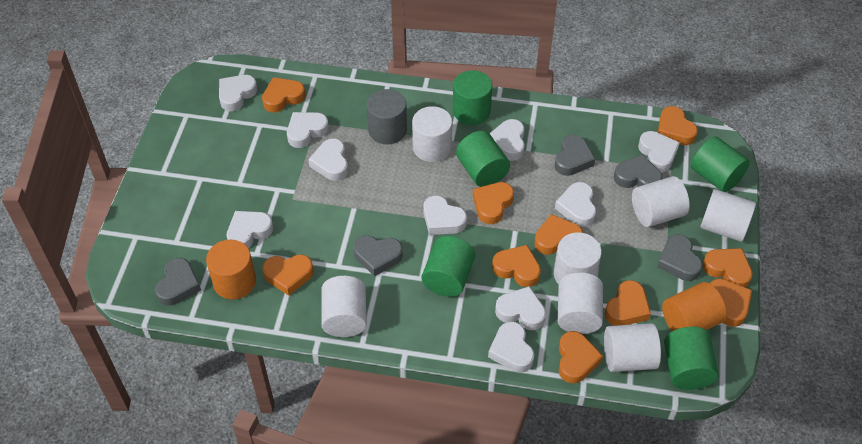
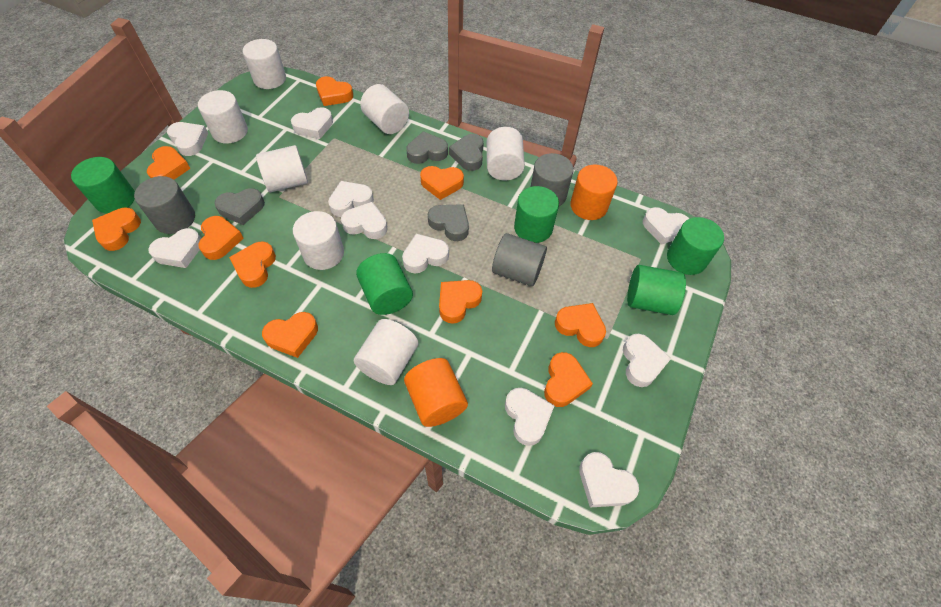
grey cylinder: [367,89,407,144] = 1 -> [134,176,195,234] [492,233,547,286] [531,153,574,206] = 3
grey heart: [155,258,201,306] [354,236,403,276] [554,134,595,176] [614,154,662,188] [657,235,703,281] = 5 -> [214,188,265,225] [406,131,448,164] [428,204,469,241] [449,134,484,171] = 4

